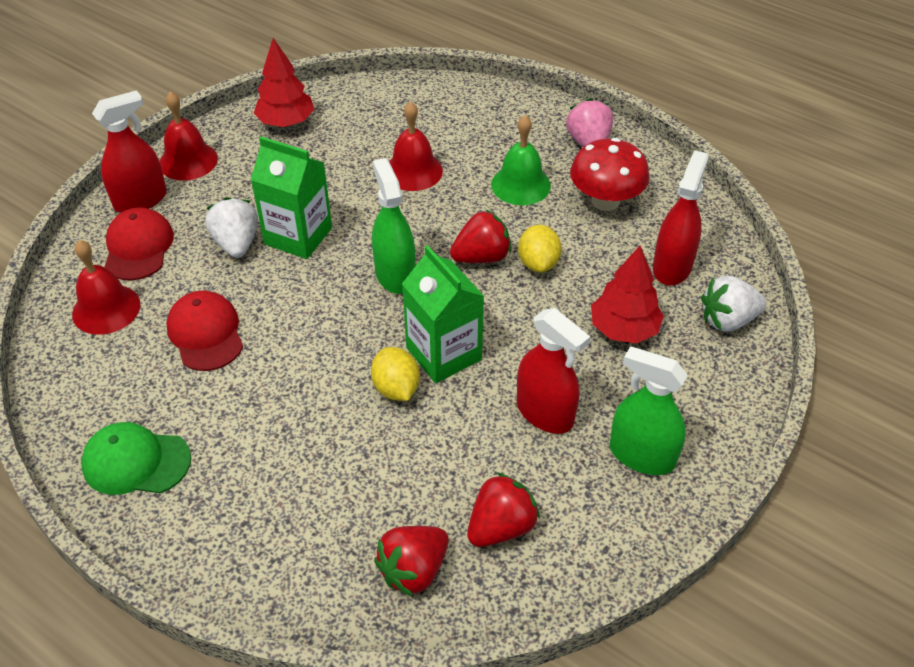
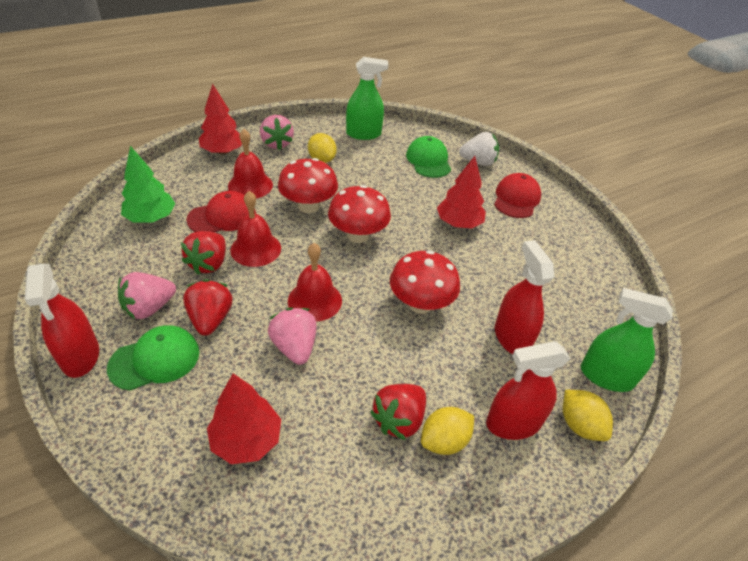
green bell: [491,115,551,205] = 1 -> none = 0
green cap: [81,422,191,495] = 1 -> [107,325,199,391] [406,136,451,178] = 2
green carton: [251,136,332,259] [402,245,485,383] = 2 -> none = 0
green tree: none = 0 -> [121,146,176,223] = 1
pink strawberry: [566,98,613,147] = 1 -> [118,272,176,319] [260,115,294,150] [268,307,317,365] = 3
red mushroom: [570,138,650,211] = 1 -> [278,158,338,213] [328,185,391,243] [390,250,460,314] = 3
red tree: [254,38,314,127] [591,245,664,343] = 2 -> [199,84,242,155] [207,373,281,464] [437,156,486,228] = 3
white strawberry: [205,197,258,258] [701,276,767,332] = 2 -> [459,132,499,166] = 1
yellow lemon: [371,347,420,401] [518,225,562,273] = 2 -> [308,133,337,163] [421,407,474,455] [563,390,613,441] = 3

